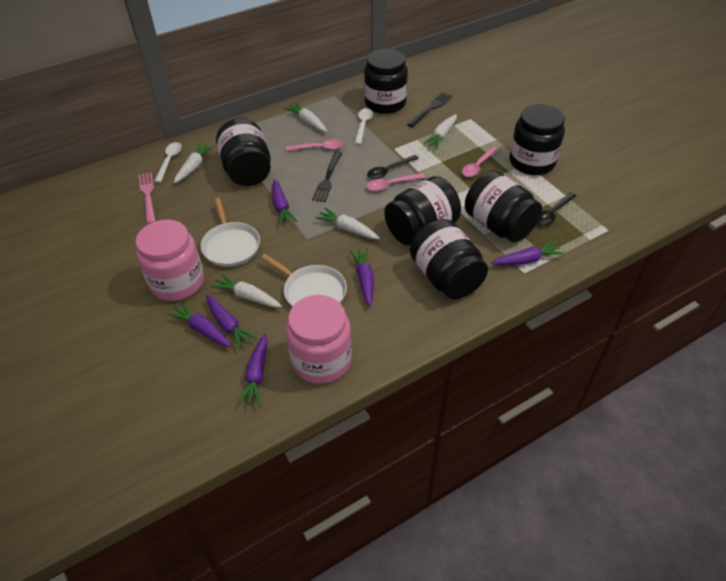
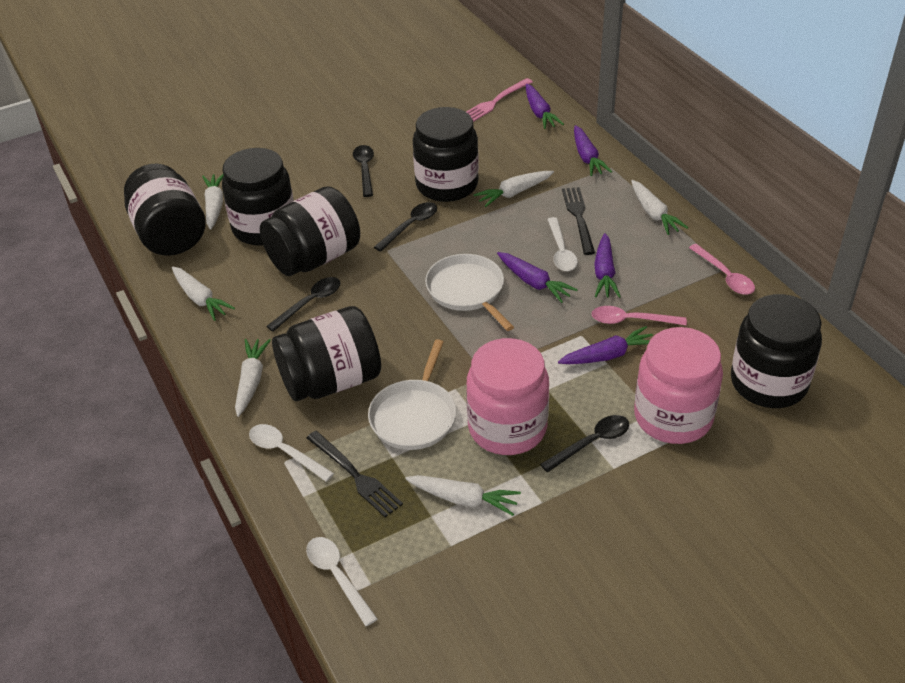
black spoon: [367,155,419,179] [537,192,576,226] = 2 -> [266,277,341,332] [353,145,374,197] [374,202,437,252] [540,415,629,472] = 4
pink spoon: [285,139,344,151] [367,173,426,191] [462,147,499,177] = 3 -> [591,306,687,325] [689,244,755,295] = 2
purple carrot: [167,301,232,347] [206,295,257,350] [237,334,268,407] [272,179,297,226] [350,248,374,306] [491,241,564,265] = 6 -> [497,252,578,303] [526,84,564,129] [558,326,653,364] [574,125,612,176] [594,233,621,298] = 5
white carrot: [174,143,214,183] [210,274,282,307] [284,102,327,132] [315,208,380,239] [423,114,457,149] = 5 -> [172,266,235,321] [202,174,224,230] [235,339,271,417] [405,475,521,516] [473,171,554,207] [631,180,688,235] = 6
white spoon: [154,142,182,183] [354,108,373,145] = 2 -> [249,424,334,482] [306,537,377,626] [547,217,578,271] = 3

